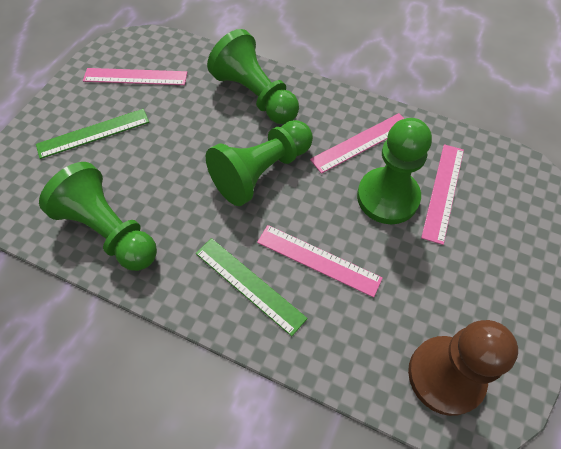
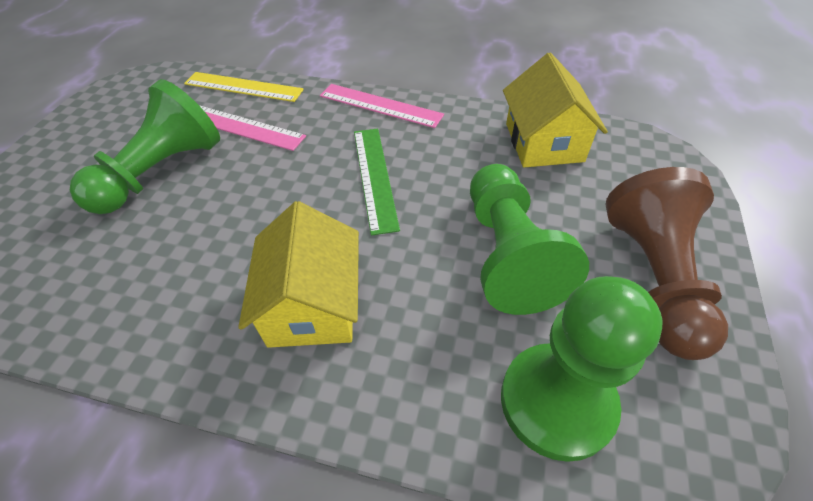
green pawn: [39,162,157,271] [206,120,313,206] [207,29,299,124] [357,118,432,224] = 4 -> [70,79,220,214] [470,164,589,315] [501,276,663,462] = 3
green ruler: [36,109,149,159] [196,238,308,336] = 2 -> [354,128,400,236] = 1
pink ruler: [83,68,187,85] [257,225,383,298] [310,113,405,174] [421,144,464,245] = 4 -> [199,105,306,151] [320,84,444,128] = 2
yellow house: none = 0 -> [238,201,359,348] [503,53,608,167] = 2
yellow ruler: none = 0 -> [184,72,304,102] = 1

